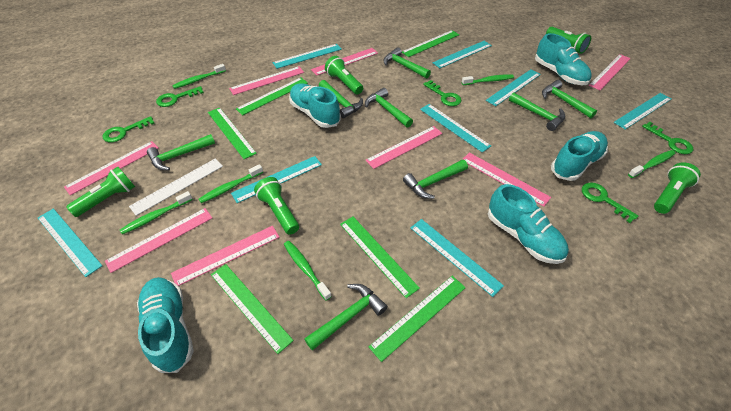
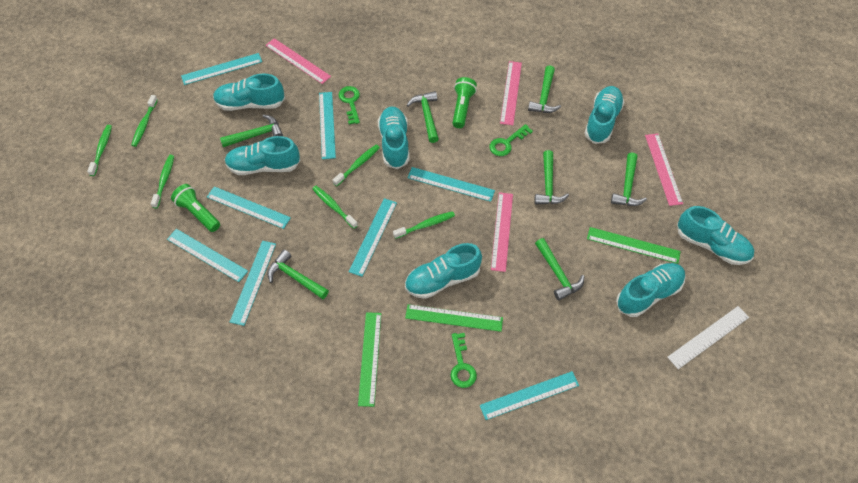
green flashlight: [66,167,135,217] [254,177,299,235] [325,56,363,95] [546,27,591,54] [654,162,701,214] = 5 -> [171,184,220,232] [452,77,477,128] = 2
green hammer: [147,134,215,170] [304,284,388,351] [319,80,363,118] [365,88,413,128] [383,47,431,79] [403,159,468,199] [509,93,565,131] [542,80,597,118] = 8 -> [220,114,283,147] [268,250,329,299] [407,91,439,143] [528,65,561,113] [534,150,569,204] [535,238,584,301] [611,152,647,206] = 7
green key: [102,116,155,142] [156,86,204,107] [423,80,462,106] [582,182,638,223] [642,122,693,154] = 5 -> [338,86,360,125] [450,333,477,388] [489,124,533,156] = 3
green ruler: [208,108,257,159] [211,264,294,354] [236,78,308,115] [340,216,420,298] [368,276,466,362] [402,30,459,57] = 6 -> [358,312,381,407] [405,304,503,332] [587,227,681,264] = 3
pink ruler: [64,141,159,195] [105,208,212,273] [171,226,279,286] [229,66,304,95] [311,48,378,76] [365,126,442,169] [463,153,551,207] [589,54,631,91] = 8 -> [265,38,331,84] [491,192,513,272] [500,61,522,125] [645,133,683,206] = 4
turquoise shoe: [137,277,194,373] [289,83,341,128] [488,184,569,264] [535,33,592,85] [551,131,608,181] = 5 -> [213,73,285,111] [225,136,301,175] [378,106,409,169] [405,243,482,299] [585,86,624,144] [616,263,686,317] [677,206,754,265] = 7

